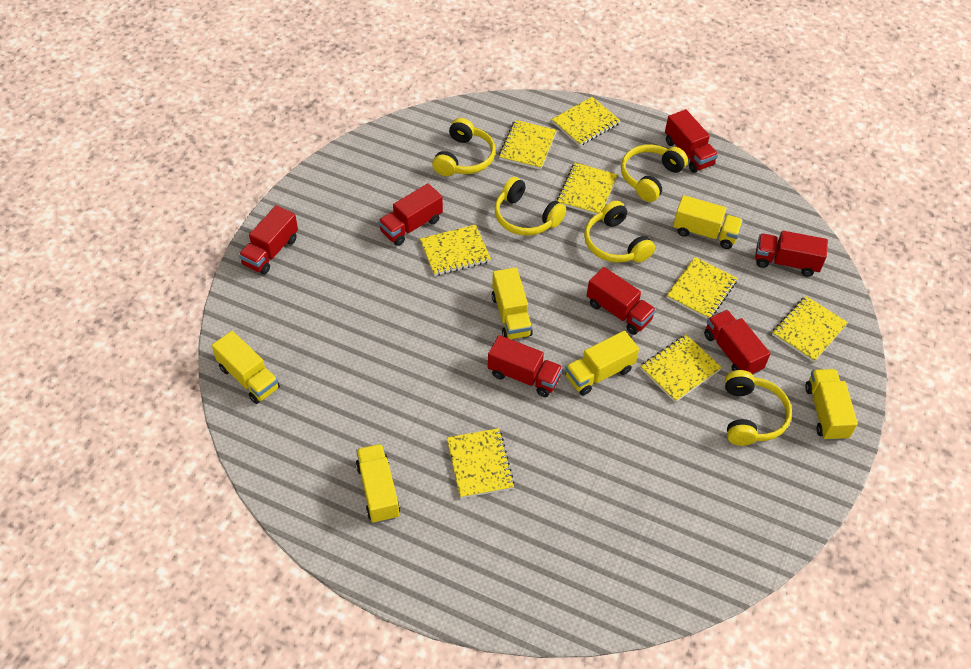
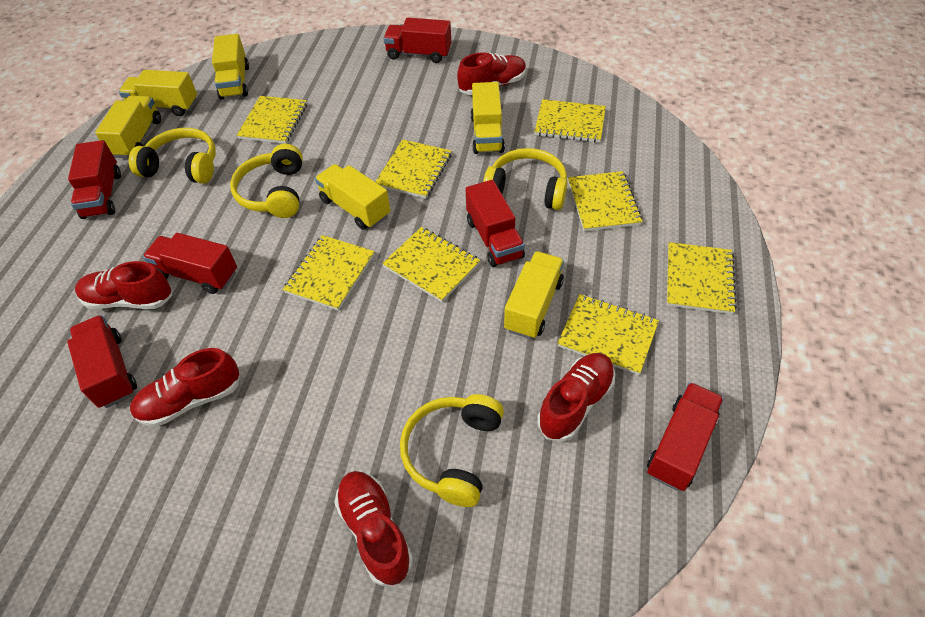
red shoe: none = 0 -> [75,261,172,309] [130,348,240,427] [334,471,413,586] [457,52,526,95] [537,353,615,442] = 5
red truck: [239,205,298,275] [378,183,443,246] [488,335,563,397] [587,267,656,335] [665,109,718,173] [704,310,770,375] [755,231,828,276] = 7 -> [67,315,137,408] [68,140,121,219] [143,233,237,294] [383,18,451,63] [466,180,525,267] [647,382,724,491] = 6
yellow headphones: [432,118,496,176] [495,177,566,236] [584,201,655,263] [621,145,688,202] [725,370,792,446] = 5 -> [129,128,216,184] [230,144,303,218] [400,394,504,507] [483,148,567,210] = 4

